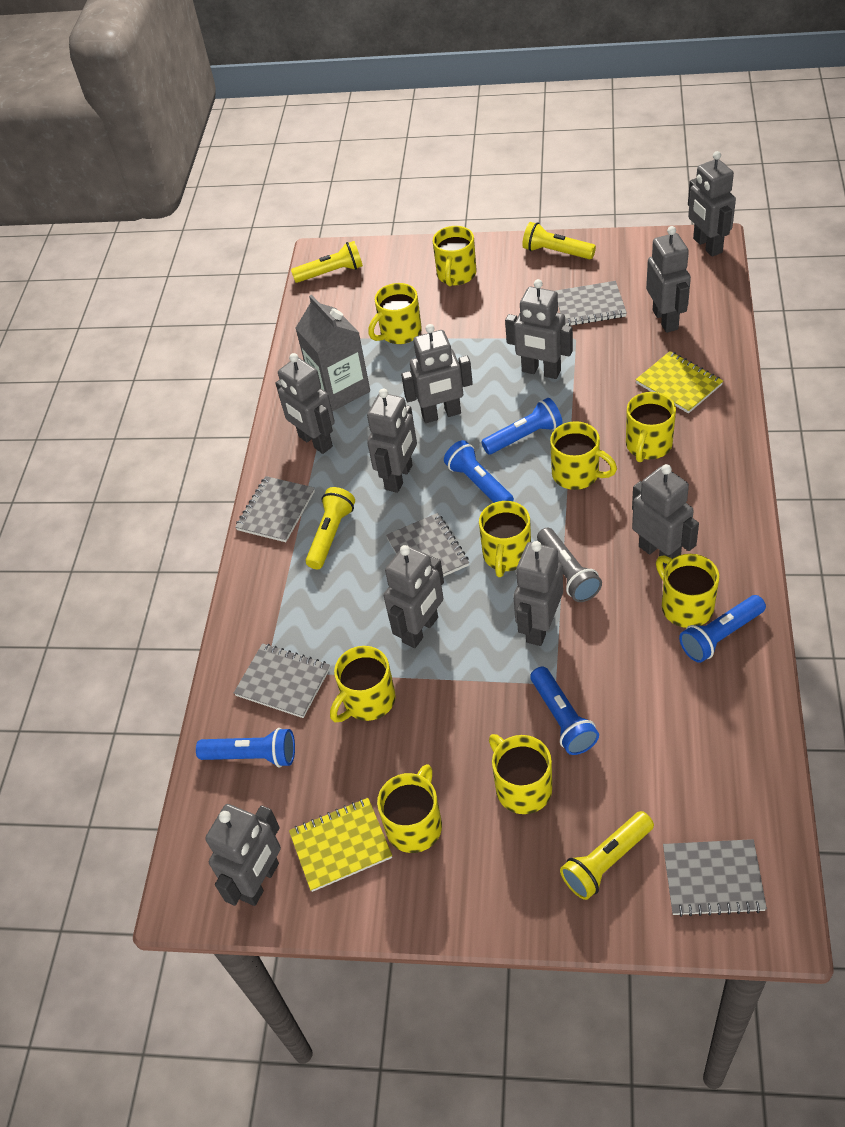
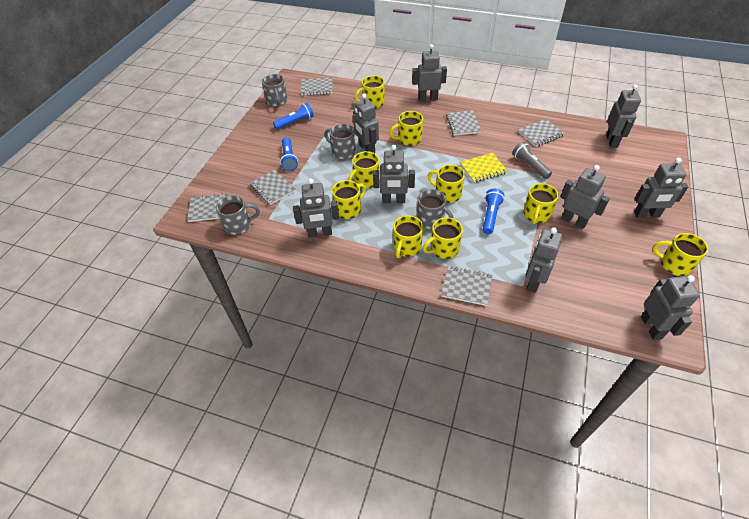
blue flashlight: [196,728,295,767] [444,440,514,503] [481,398,562,454] [530,667,599,755] [679,595,766,663] = 5 -> [273,103,314,130] [280,137,298,171] [483,189,504,234] = 3
grey carton: [295,295,370,411] = 1 -> none = 0
grey mug: none = 0 -> [216,195,260,235] [262,74,288,106] [325,124,356,159] [417,189,454,229] = 4
grey notebook: [234,643,330,718] [235,476,315,542] [386,513,469,577] [556,281,627,326] [663,839,767,917] = 5 -> [187,193,230,222] [250,170,296,205] [301,77,333,95] [441,266,493,306] [446,110,481,136] [518,119,565,147] = 6
grey robot: [205,804,281,906] [276,353,335,454] [367,389,417,493] [384,545,444,648] [401,324,473,423] [505,279,573,379] [513,541,563,646] [632,464,699,567] [646,226,691,333] [688,151,736,257] = 10 -> [293,178,339,238] [353,94,379,153] [373,145,415,203] [412,44,447,101] [526,227,563,293] [560,165,610,229] [606,84,641,148] [634,158,688,218] [641,275,700,340] = 9
yellow flashlight: [291,241,363,283] [305,487,355,569] [522,222,596,259] [560,811,654,900] = 4 -> none = 0
yellow notebook: [289,798,392,892] [636,351,723,414] = 2 -> [460,153,507,183] = 1

